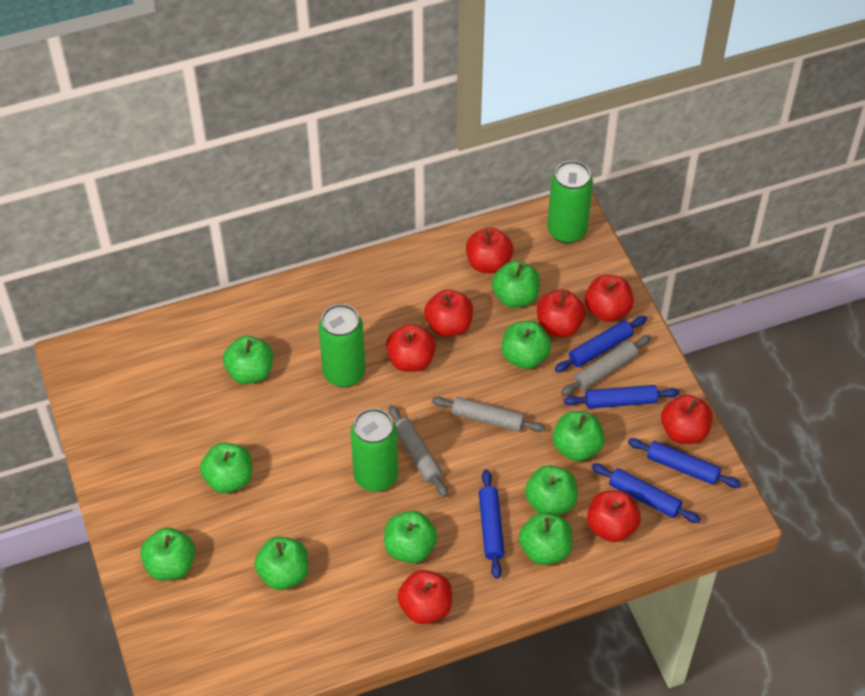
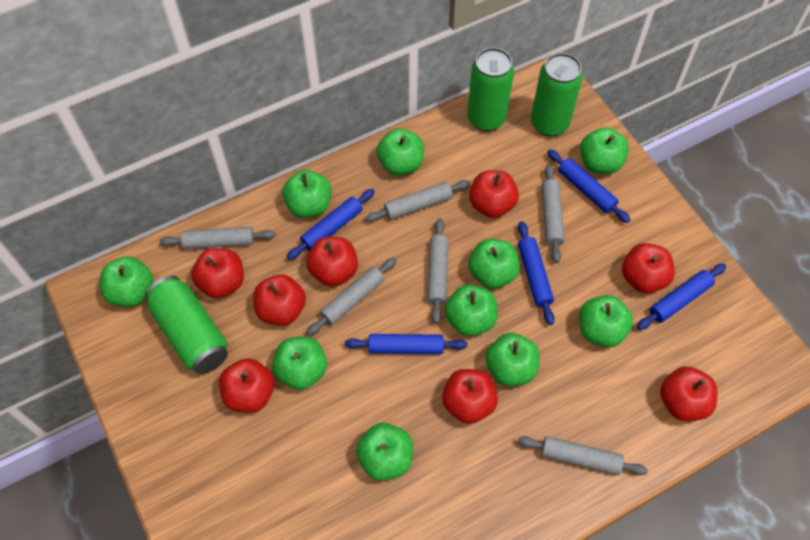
grey rolling pin: [389,405,448,497] [432,397,545,432] [561,335,651,396] = 3 -> [159,227,275,249] [307,258,397,336] [365,180,470,222] [427,218,448,324] [518,436,648,475] [542,164,564,263] = 6

